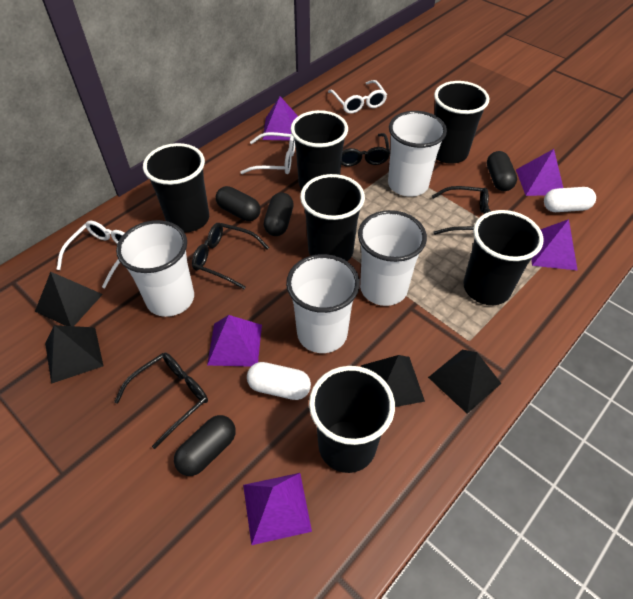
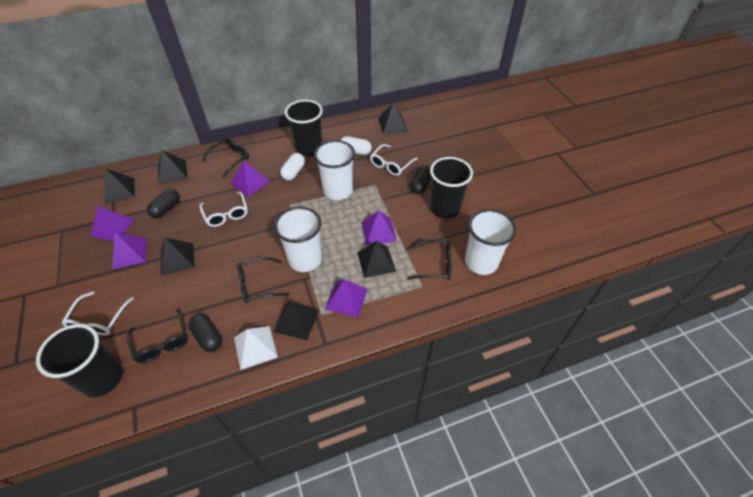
black capsule: [174,415,235,476] [216,186,261,221] [264,193,294,236] [487,151,517,191] = 4 -> [147,189,180,218] [188,314,222,352] [410,166,432,194] = 3
black cup: [143,143,209,233] [291,110,348,189] [300,174,365,261] [309,366,395,473] [434,81,489,164] [463,210,543,305] = 6 -> [36,324,123,397] [285,100,323,156] [430,157,473,219] = 3
black pyramid: [35,272,103,326] [45,325,104,384] [361,355,425,407] [428,350,501,414] = 4 -> [104,169,135,204] [158,150,187,184] [160,238,195,275] [274,301,319,340] [357,241,396,278] [378,102,407,134] = 6
white cup: [116,220,194,317] [286,254,360,353] [358,210,427,306] [388,111,447,197] = 4 -> [274,207,322,272] [314,140,355,200] [465,209,516,275] = 3
white pyramid: none = 0 -> [234,326,278,370] = 1

